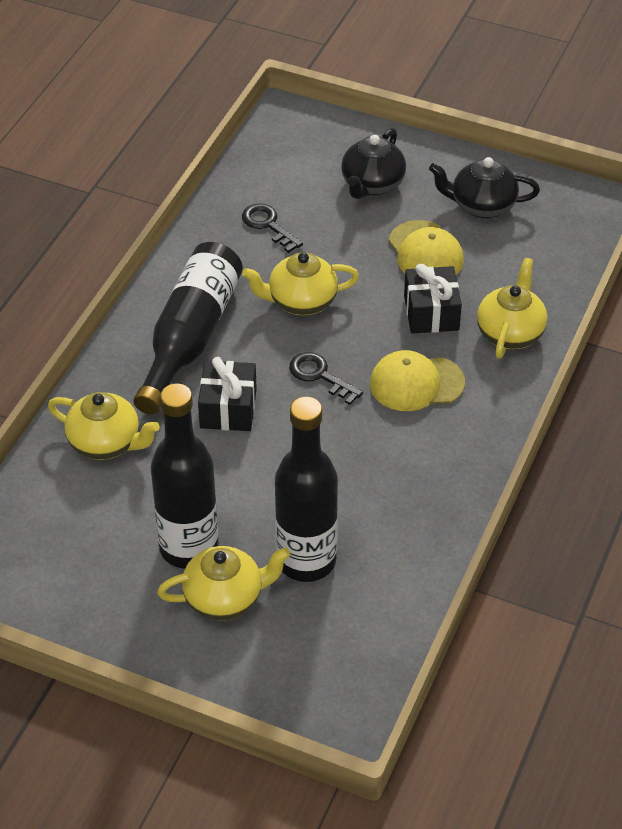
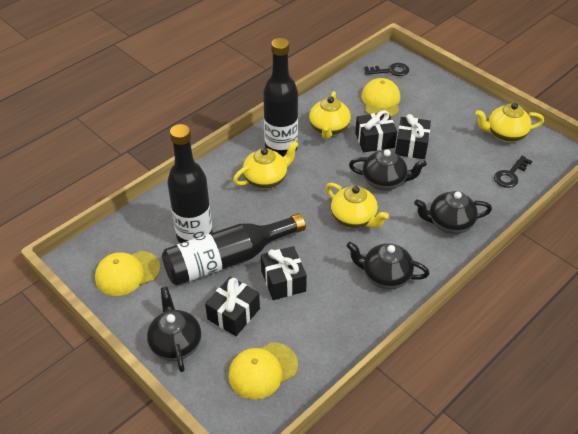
black gift: [198,357,257,431] [404,263,462,334] = 2 -> [205,277,260,336] [261,246,307,300] [355,110,397,152] [395,114,431,159] = 4
black teapot: [341,128,406,199] [429,157,540,219] = 2 -> [147,287,201,372] [347,242,430,289] [349,149,427,190] [414,191,492,234] = 4
yellow cap: [370,350,465,411] [389,220,464,275] = 2 -> [95,251,160,296] [228,342,298,399] [361,78,400,117] = 3

